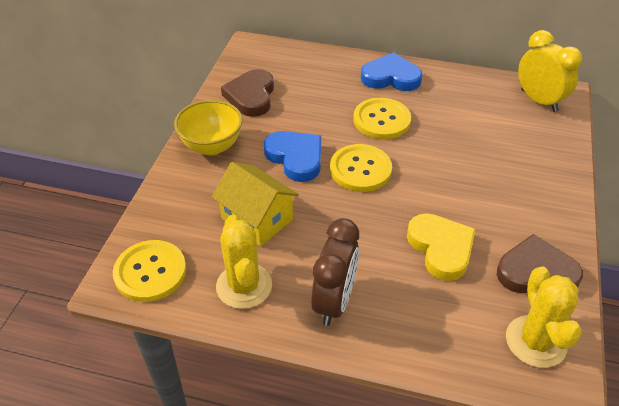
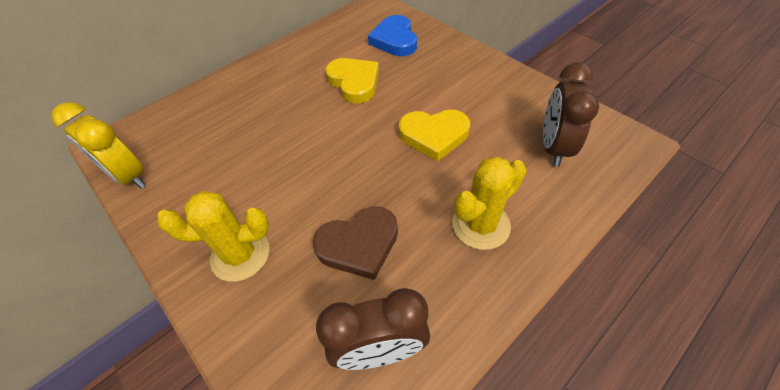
blue heart: [264,131,321,182] [361,52,423,91] = 2 -> [368,15,417,56] = 1
brown clock: [311,218,359,326] = 1 -> [316,288,430,370] [543,62,599,167] = 2
brown heart: [221,69,274,117] [497,234,583,293] = 2 -> [313,206,398,280] = 1
yellow bowl: [174,100,243,155] = 1 -> none = 0
yellow button: [113,240,186,302] [330,144,392,192] [353,98,411,139] = 3 -> none = 0
yellow heart: [407,213,476,281] = 1 -> [325,58,379,103] [399,109,470,161] = 2
yellow house: [212,162,299,246] = 1 -> none = 0

